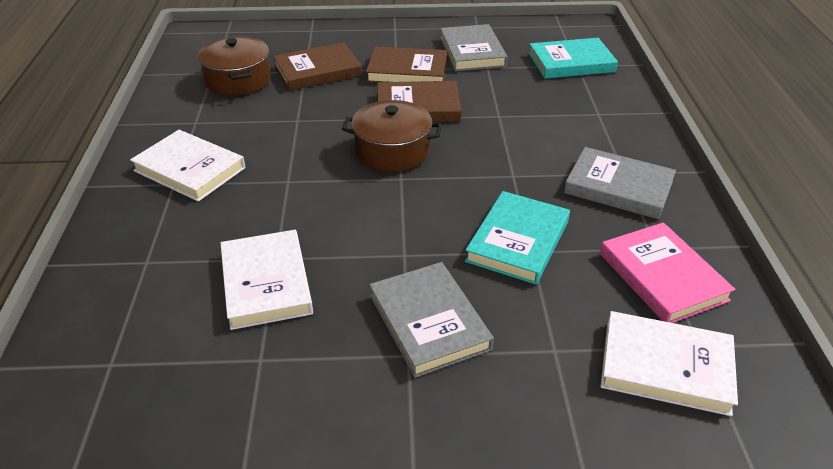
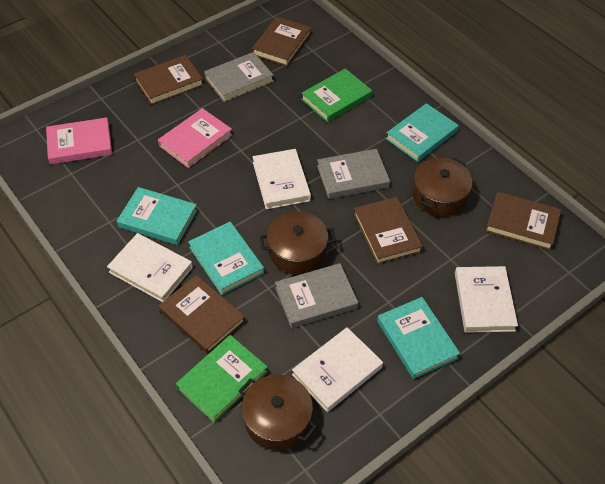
brown book: [273,42,362,91] [366,46,447,83] [377,81,462,122] = 3 -> [134,55,204,105] [158,275,245,354] [252,17,311,67] [354,197,423,265] [485,191,562,250] = 5
brown pot: [198,36,271,96] [342,100,442,172] = 2 -> [239,375,317,450] [260,212,336,274] [413,158,472,216] = 3
green book: none = 0 -> [176,335,268,423] [301,68,372,122] = 2
pink book: [600,222,736,323] = 1 -> [46,117,112,164] [158,108,232,168] = 2
turquoise book: [465,191,570,285] [528,38,618,79] = 2 -> [117,187,198,245] [188,222,264,295] [377,297,460,379] [386,103,459,162] = 4
white book: [130,130,245,202] [220,230,313,330] [600,311,738,416] = 3 -> [107,233,193,302] [252,149,311,209] [292,327,383,412] [455,266,518,333] = 4

